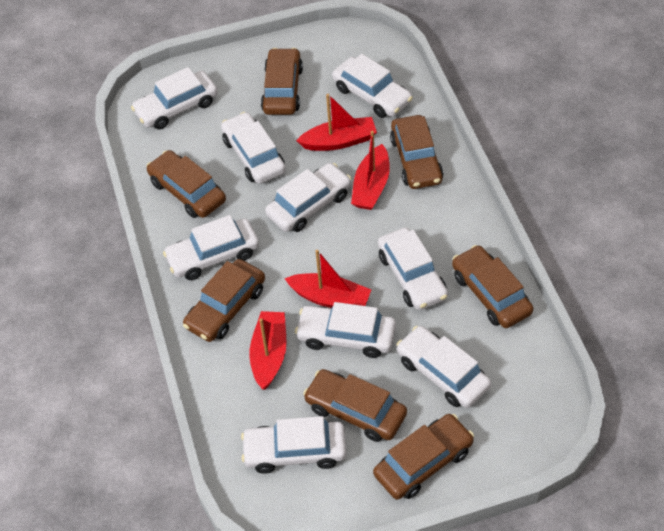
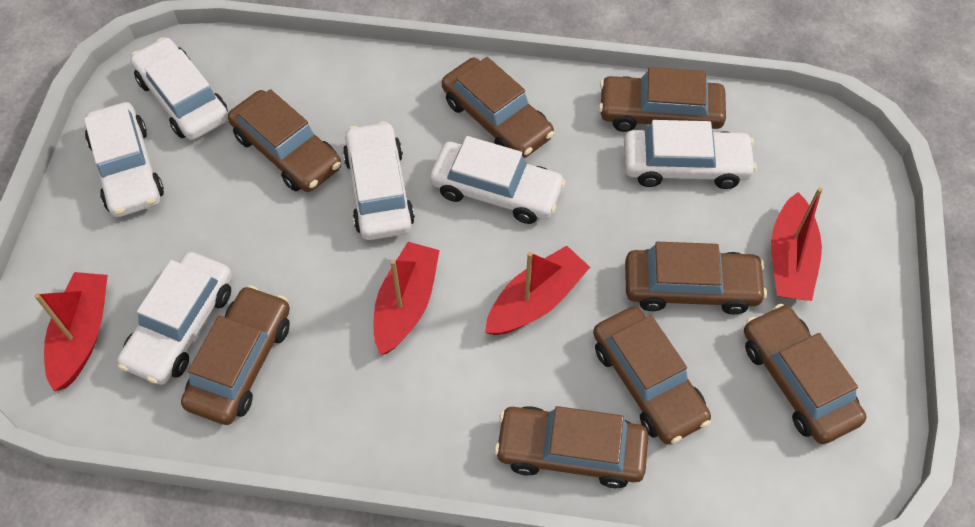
brown car: [146,150,226,218] [183,259,265,342] [261,48,303,115] [303,369,407,442] [373,414,474,500] [390,115,443,189] [452,245,533,328] = 7 -> [181,285,290,425] [228,89,341,192] [442,57,554,158] [495,406,648,488] [593,306,711,444] [599,67,726,132] [625,242,767,314] [744,304,866,444] = 8
white car: [131,67,218,129] [163,215,259,280] [221,112,286,184] [241,416,347,474] [265,163,352,232] [295,302,396,358] [332,54,413,118] [378,227,448,310] [396,326,491,408] = 9 -> [84,102,164,217] [117,252,232,385] [130,37,228,140] [343,121,415,240] [430,136,566,224] [624,120,757,189] = 6

